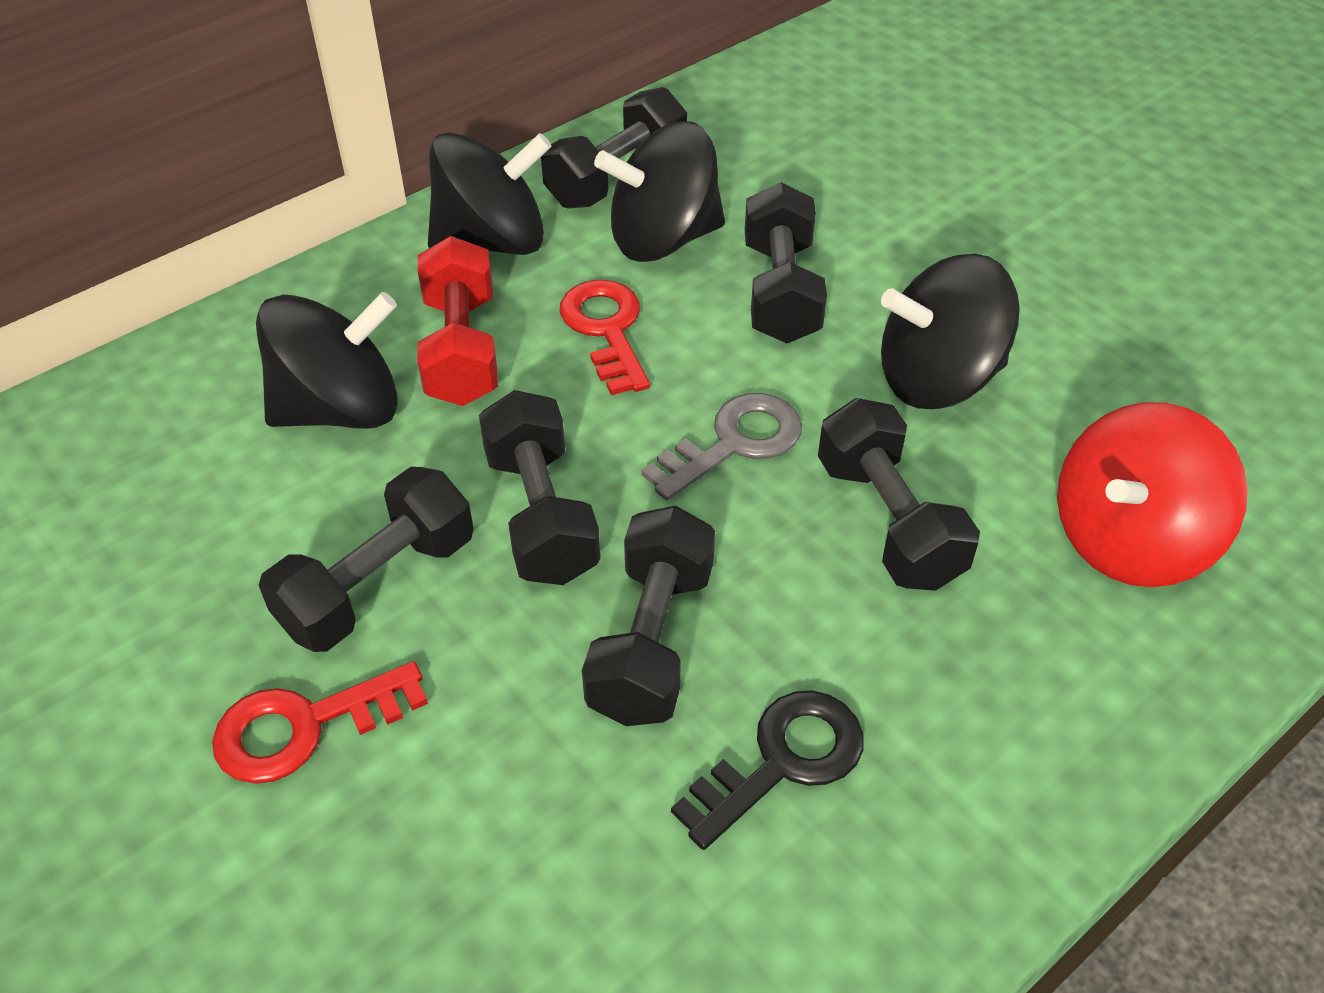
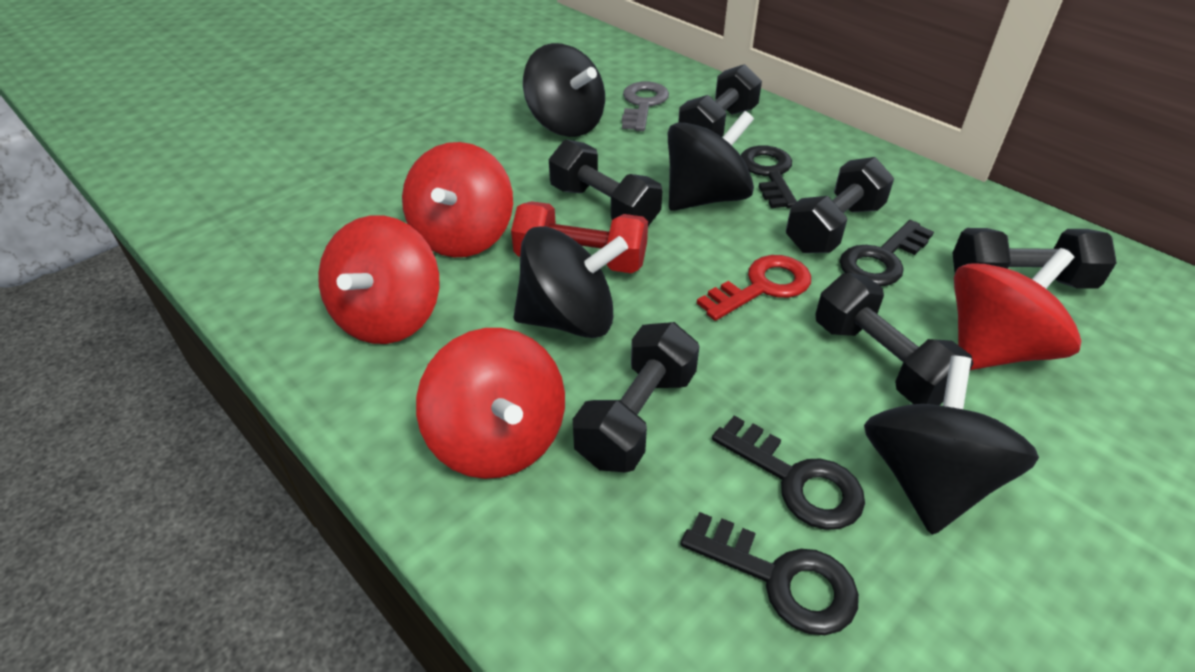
black key: [671,691,864,850] = 1 -> [681,512,859,635] [712,416,865,530] [741,146,797,208] [840,220,934,286] = 4
red key: [212,661,428,784] [560,280,650,395] = 2 -> [697,255,811,321] = 1
red spinning top: [1057,402,1248,587] = 1 -> [318,215,439,344] [402,142,513,257] [416,328,565,479] [954,248,1081,370] = 4

